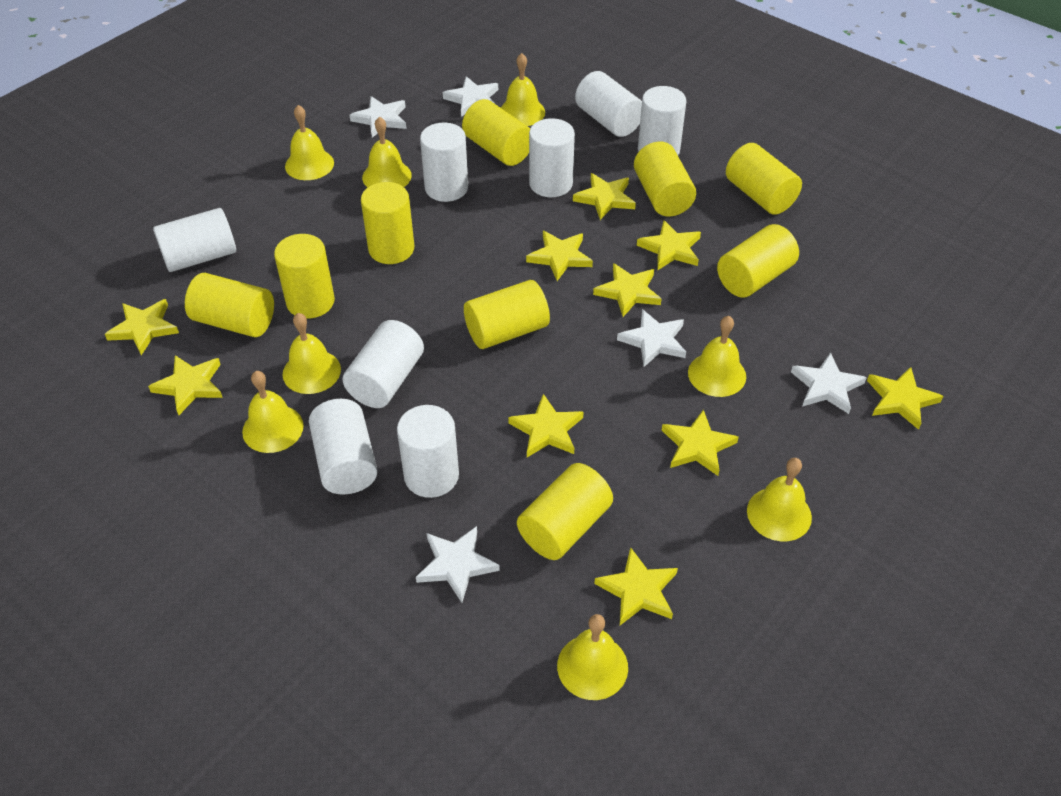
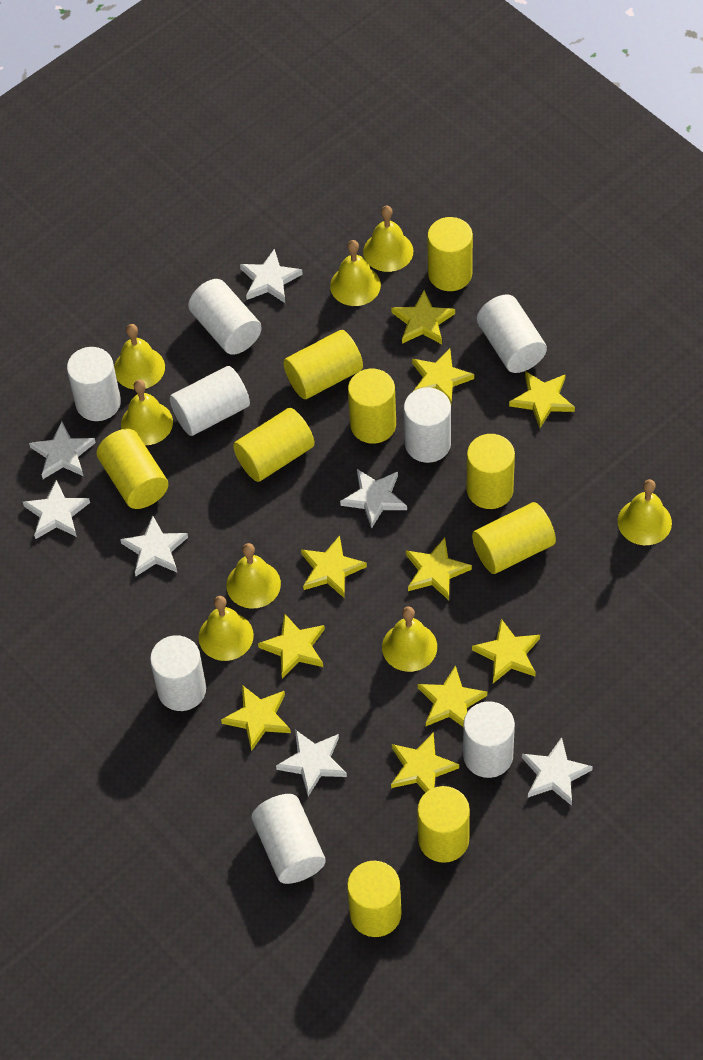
white star: [350,96,407,138] [416,526,500,602] [443,76,498,117] [617,309,686,367] [791,352,867,414] = 5 -> [23,480,90,539] [29,421,96,479] [120,516,188,576] [240,249,303,303] [276,730,347,796] [340,469,407,529] [522,737,593,806] = 7

